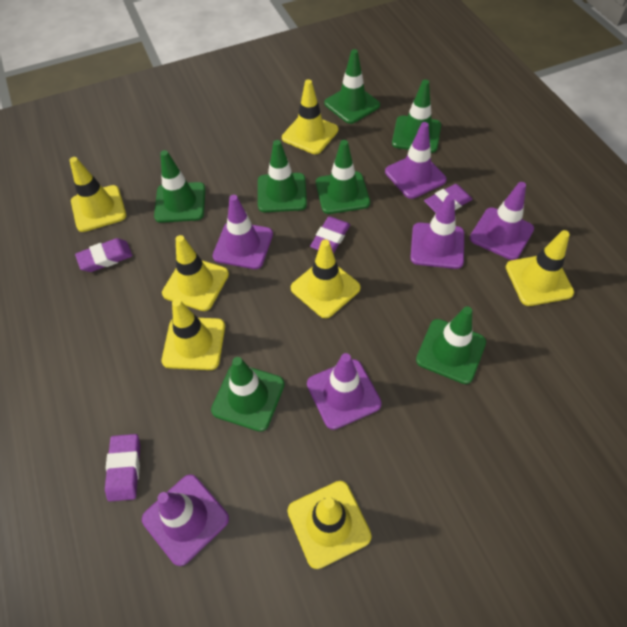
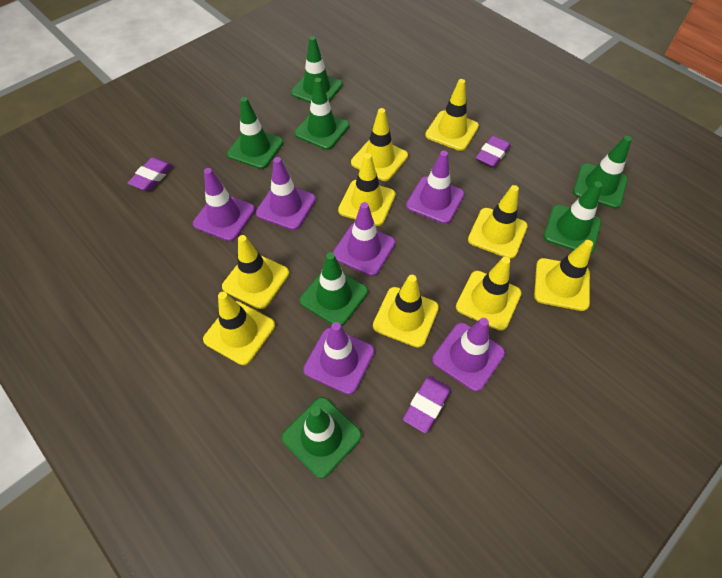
purple eraser: [75,238,132,272] [105,434,140,501] [310,216,350,254] [424,184,473,213] = 4 -> [128,157,173,191] [403,376,451,433] [476,136,511,167] = 3
yellow traffic cone: [69,157,126,232] [162,235,229,311] [162,299,225,370] [282,79,338,154] [288,481,372,569] [291,240,361,318] [506,230,574,306] = 7 -> [203,292,275,365] [222,235,289,309] [338,153,396,226] [351,108,408,181] [373,275,439,348] [425,79,479,151] [456,257,521,331] [468,185,528,259] [534,240,593,311] = 9

